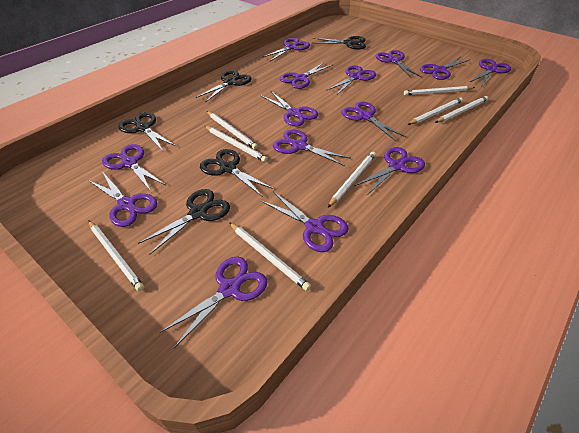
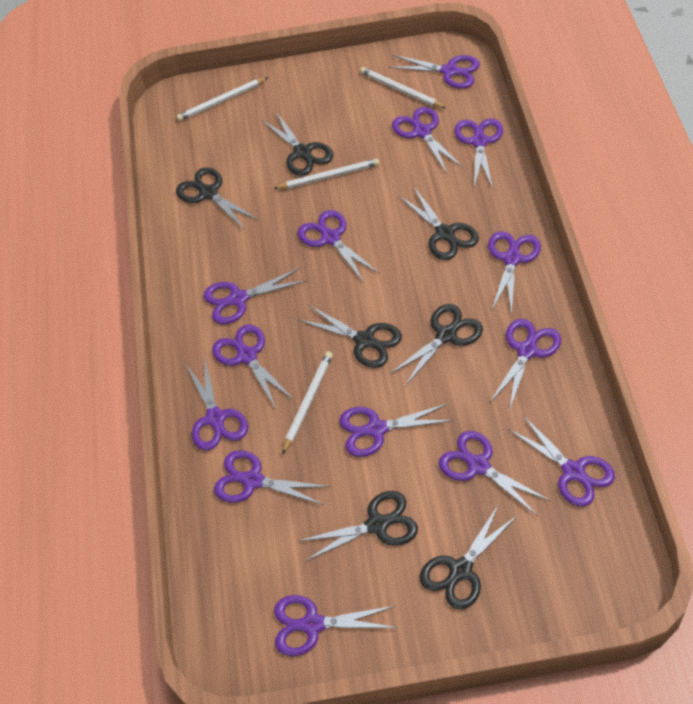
black scissors: [118,112,177,151] [138,189,230,255] [196,70,252,102] [200,149,274,197] [313,36,366,49] = 5 -> [176,167,259,230] [262,112,334,176] [299,305,402,368] [299,491,418,561] [390,304,483,386] [399,187,479,260] [420,504,518,610] = 7
white pencil: [89,221,144,291] [205,126,268,162] [207,111,258,149] [229,222,311,291] [328,152,376,207] [404,86,475,95] [408,97,463,125] [435,96,488,123] = 8 -> [176,77,268,121] [273,158,379,189] [282,351,333,454] [360,67,446,108] = 4

